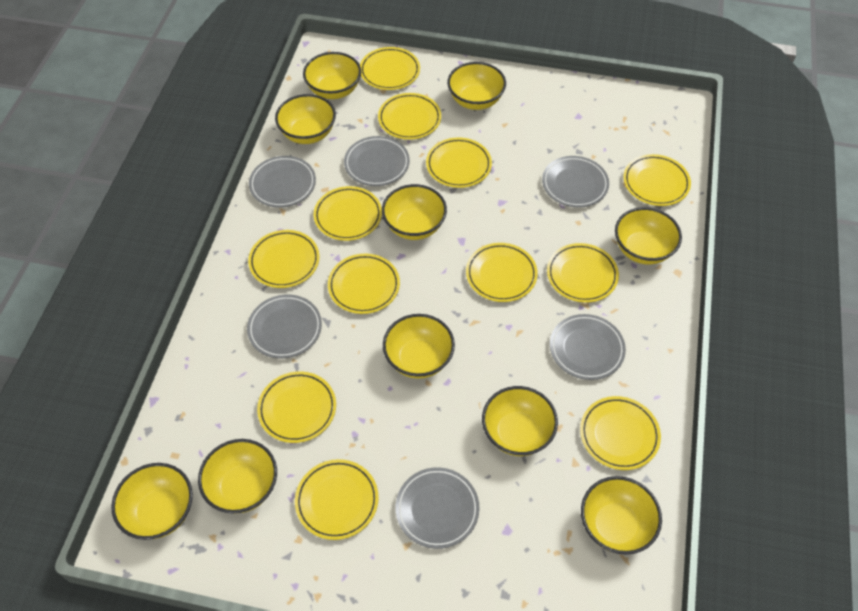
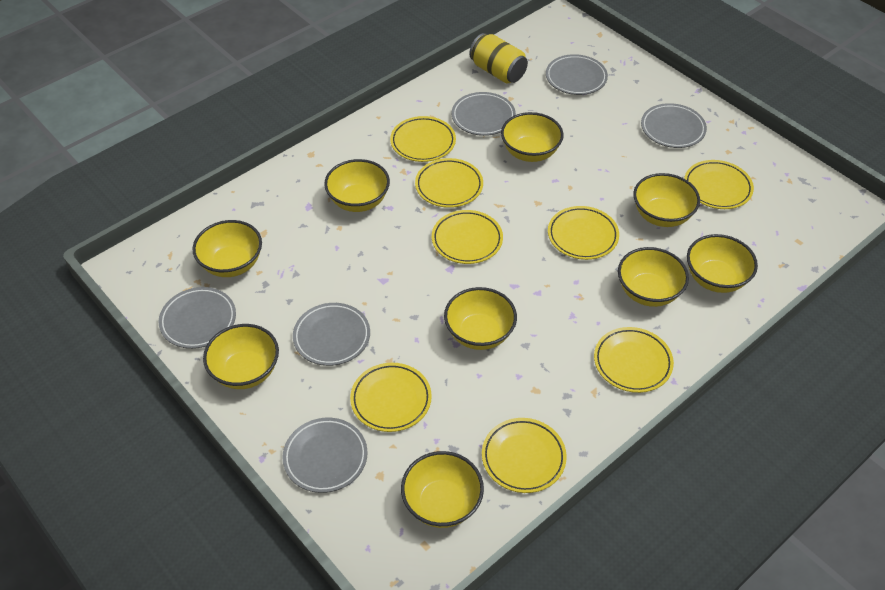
yellow bowl: [111,463,193,540] [198,439,277,513] [275,94,336,144] [303,52,361,99] [382,184,447,240] [383,314,455,378] [447,62,506,110] [482,386,558,456] [581,476,662,555] [615,207,682,264] = 10 -> [192,220,262,277] [203,324,279,389] [324,159,390,212] [401,451,484,528] [444,287,517,350] [501,112,564,162] [618,247,689,307] [633,173,700,227] [687,234,758,293] = 9
yellow can: none = 0 -> [469,33,528,83] = 1
yellow plate: [248,230,319,288] [257,371,336,443] [295,459,379,540] [314,186,382,241] [328,254,400,314] [360,47,420,90] [378,93,441,140] [426,137,492,188] [466,243,538,302] [547,243,619,303] [580,396,661,470] [624,154,691,206] = 12 -> [350,363,432,432] [390,116,456,162] [415,158,483,208] [432,210,503,264] [482,418,567,493] [548,206,619,260] [594,327,674,393] [684,160,754,209] = 8

